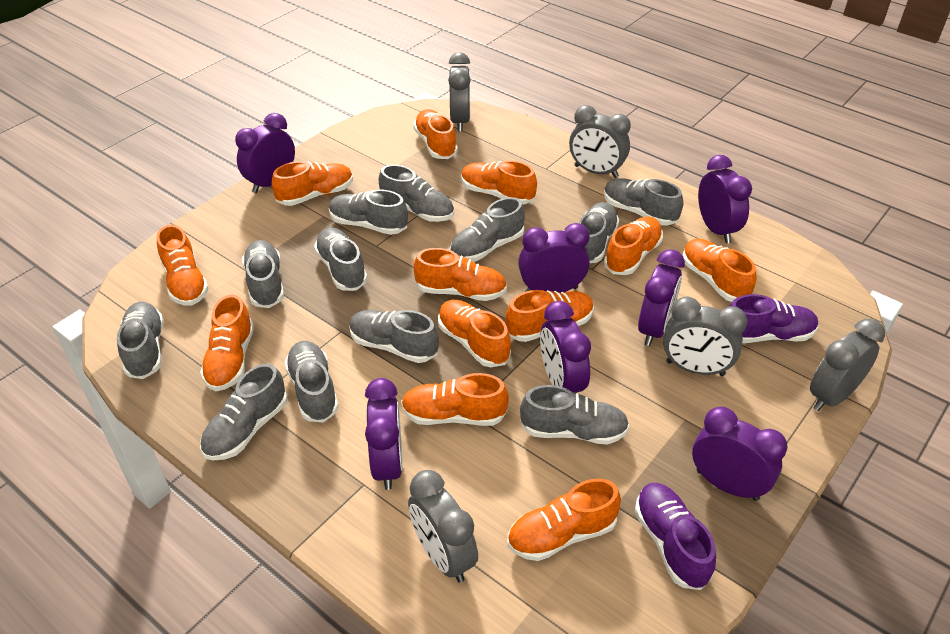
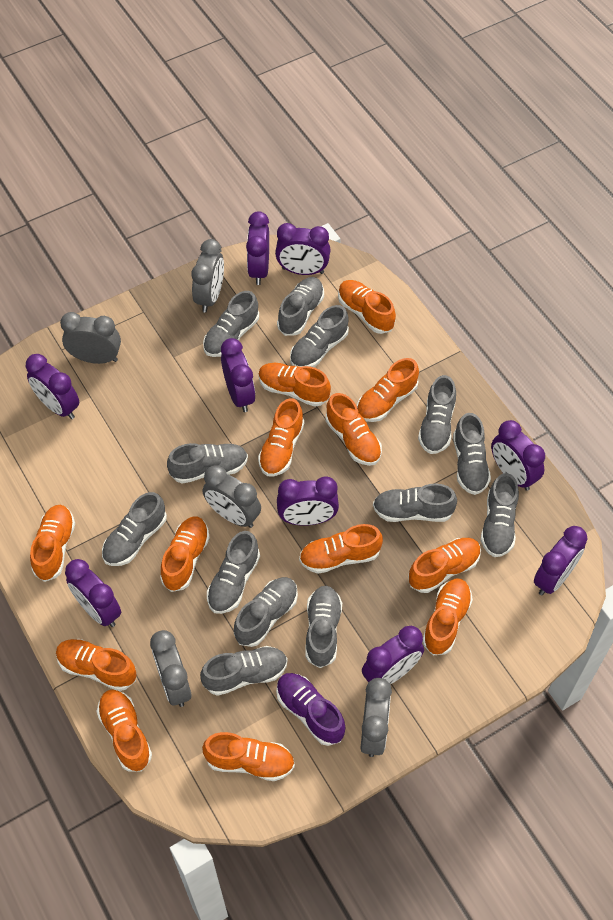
grey shoe: [117,302,163,379] [200,364,287,460] [242,240,284,308] [284,341,339,423] [314,227,368,291] [329,190,408,235] [349,310,439,363] [379,164,454,222] [450,197,525,262] [520,385,629,445] [579,202,619,263] [604,178,683,225] = 12 -> [102,492,167,566] [167,443,248,484] [200,646,288,696] [203,291,259,357] [207,531,260,614] [234,577,298,647] [277,277,324,336] [290,305,349,367] [305,586,342,668] [373,484,457,522] [418,375,456,454] [453,413,491,495] [480,473,519,557] = 13
orange shoe: [157,225,208,306] [200,294,254,391] [272,161,353,206] [401,373,509,426] [413,109,458,159] [414,248,507,301] [438,300,511,367] [461,160,537,204] [505,290,594,342] [507,479,621,561] [604,216,663,275] [682,239,757,302] = 12 -> [30,505,75,582] [56,639,136,691] [96,689,152,772] [160,517,210,592] [202,732,295,781] [258,363,331,407] [258,398,304,476] [299,524,383,574] [326,393,382,466] [338,280,396,334] [357,358,419,422] [408,538,481,593] [423,578,473,655] = 13
purple clock: [235,113,295,193] [365,378,402,490] [518,223,590,293] [540,301,591,393] [638,249,685,346] [692,406,788,501] [698,155,752,243] = 7 -> [26,354,79,419] [65,559,121,627] [221,338,255,412] [246,211,269,285] [275,223,330,275] [277,477,339,526] [362,626,424,684] [491,420,545,491] [534,526,587,595] = 9
purple shoe: [635,483,716,590] [729,294,819,343] = 2 -> [276,673,345,746] = 1

